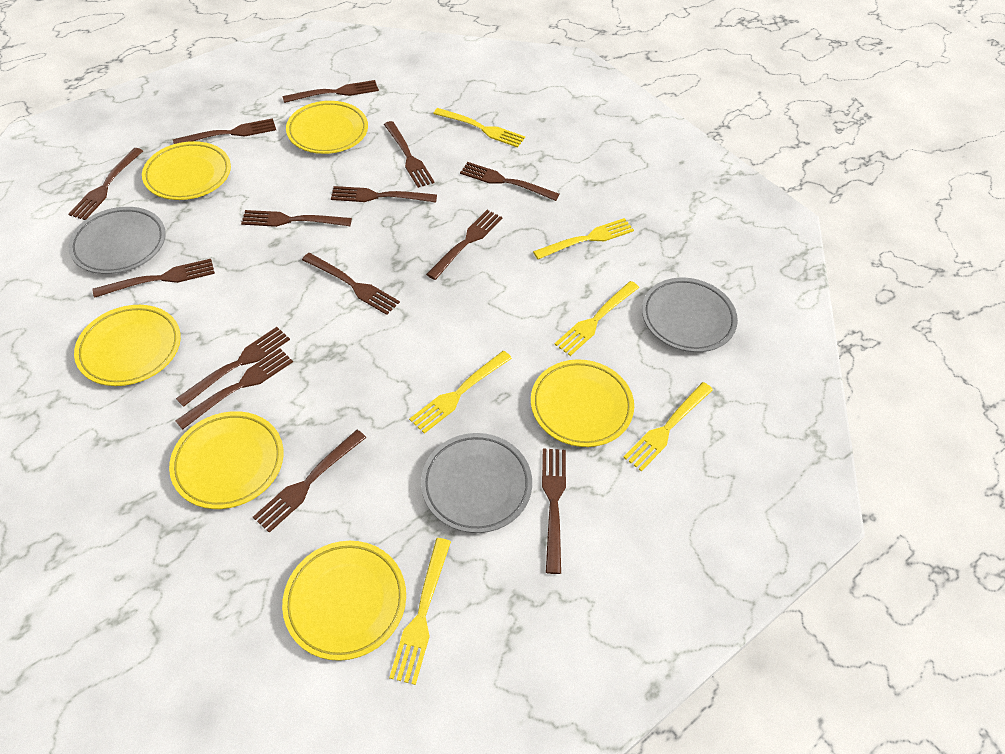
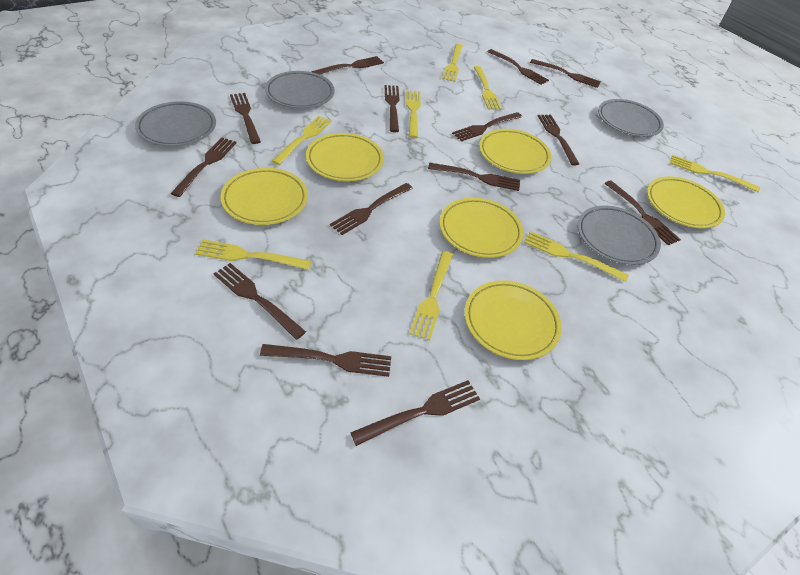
grey plate: [68,207,166,274] [421,433,532,533] [642,278,738,352] = 3 -> [135,101,216,146] [265,71,335,109] [577,206,661,265] [598,99,664,137] = 4
yellow fork: [389,538,451,685] [409,351,512,434] [433,108,525,148] [533,218,634,259] [554,281,639,356] [623,382,713,472] = 6 -> [196,240,312,270] [272,116,332,165] [406,90,421,138] [409,251,453,340] [442,44,463,82] [474,66,502,110] [524,231,629,282] [670,155,760,192] = 8

